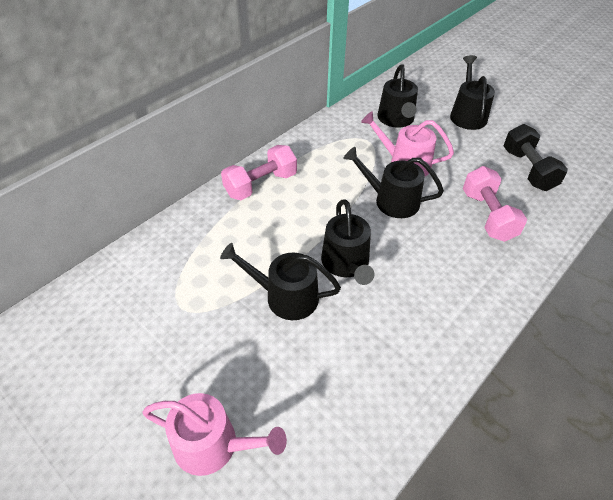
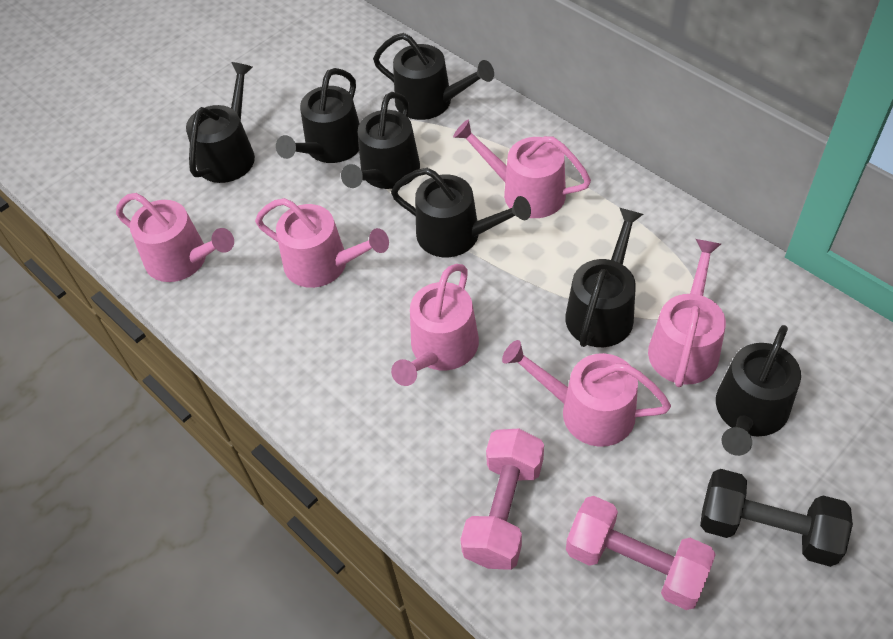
black watering can: [220,243,341,320] [321,199,374,285] [343,147,444,218] [378,64,418,128] [450,55,495,130] = 5 -> [186,62,255,183] [276,68,360,163] [341,92,420,189] [373,33,494,120] [391,168,531,257] [565,208,643,347] [716,325,801,456] = 7
pink watering can: [142,393,287,476] [361,111,454,176] = 2 -> [116,193,234,282] [255,198,389,288] [391,264,479,386] [453,119,591,218] [502,340,671,447] [648,239,726,387] = 6

